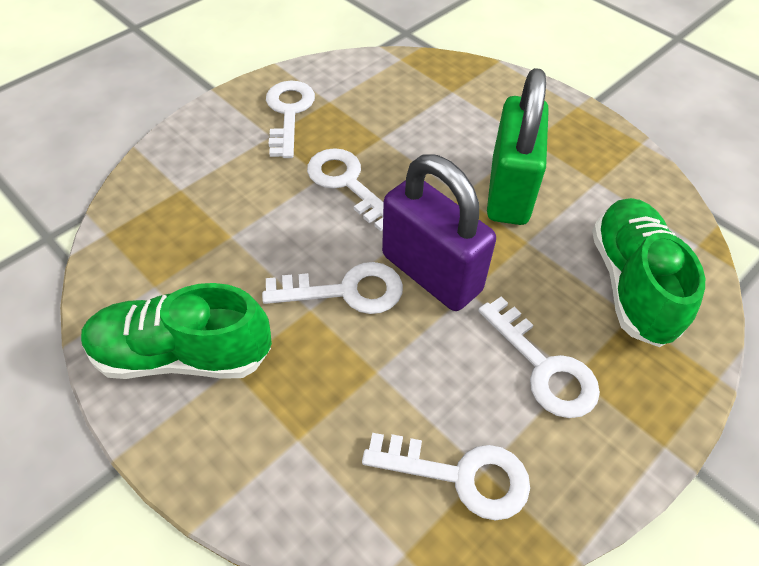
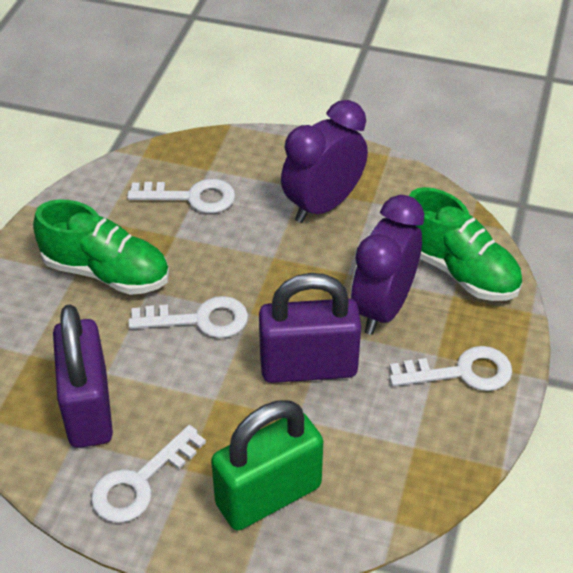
purple clock: none = 0 -> [281,100,368,223] [351,195,424,335] = 2
purple padlock: [382,154,496,311] = 1 -> [53,304,113,448] [259,273,361,383] = 2
white key: [262,262,403,314] [266,81,315,158] [307,148,384,231] [362,433,530,521] [478,296,600,418] = 5 -> [91,425,206,523] [127,179,235,213] [128,296,248,338] [390,346,512,391] = 4

